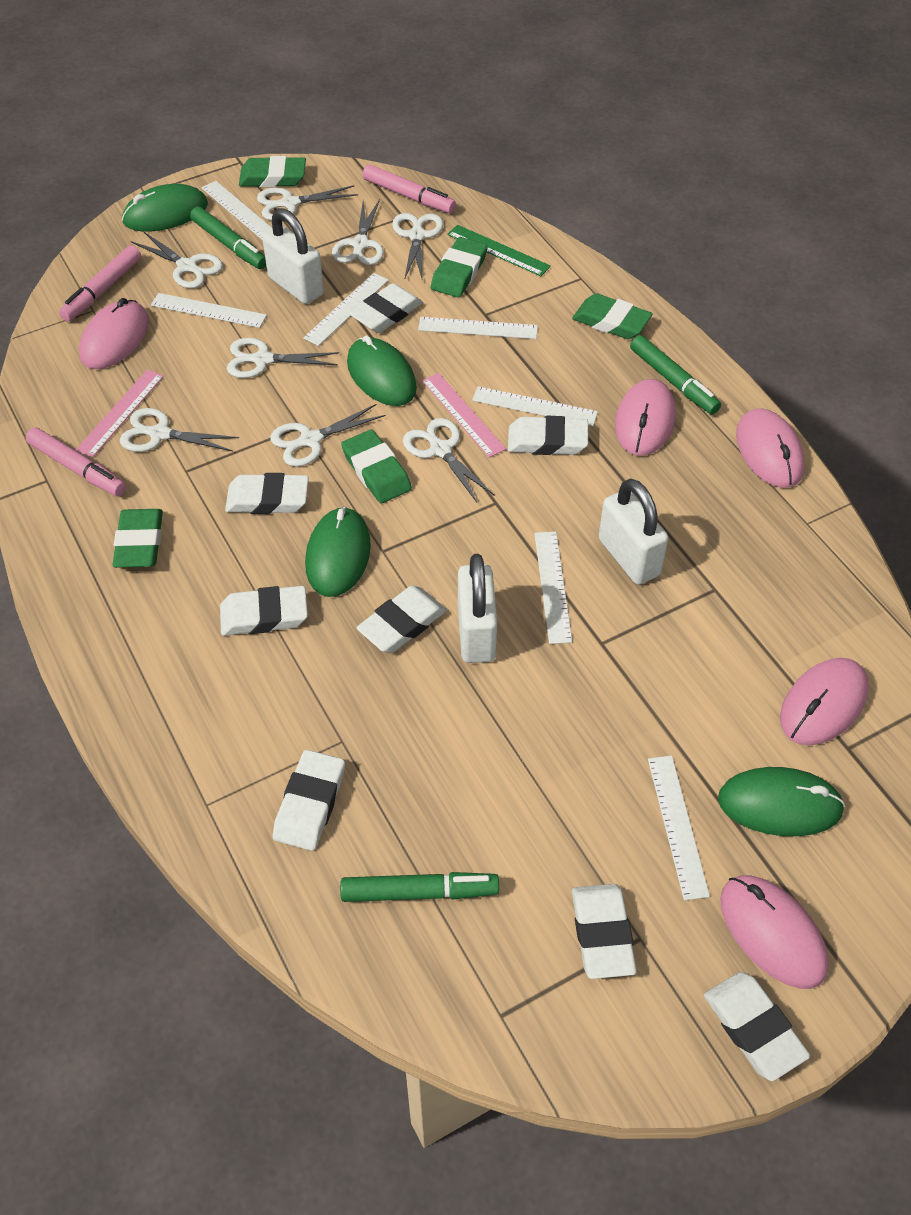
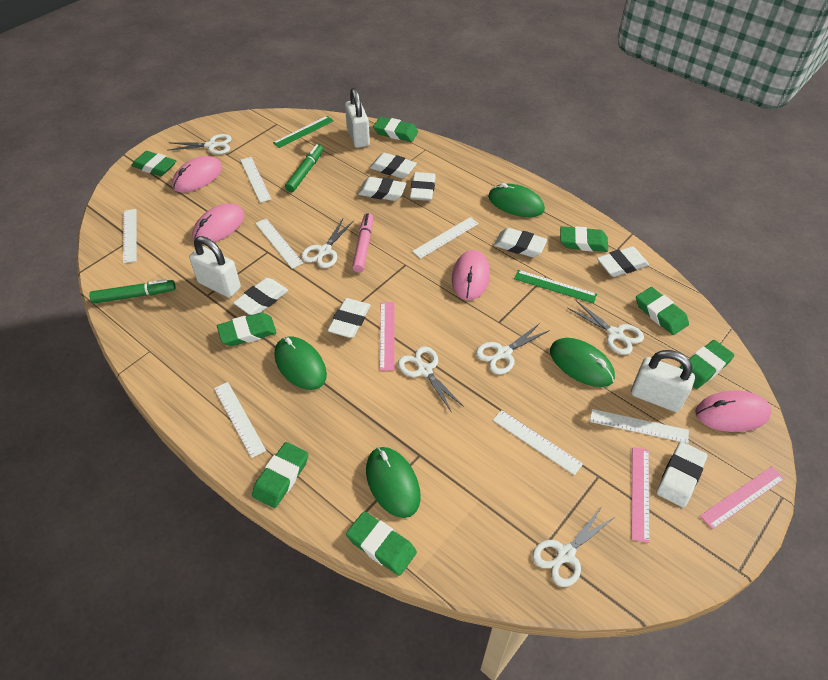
green eraser: [112,509,163,568] [239,156,306,187] [341,430,412,503] [431,237,488,297] [572,293,653,339] = 5 -> [131,151,176,176] [217,312,277,346] [252,442,309,508] [346,512,417,576] [373,117,418,142] [560,226,608,252] [636,287,689,335] [680,340,734,389] = 8
green marker: [190,207,266,269] [340,872,499,902] [630,335,721,415] = 3 -> [89,279,176,303] [285,144,323,192] = 2
green ruler: [447,225,551,276] = 1 -> [273,116,334,148] [514,270,597,304] = 2
pink marker: [26,427,126,496] [59,245,141,321] [363,164,456,213] = 3 -> [352,213,373,273] = 1
pink mouse: [79,298,149,369] [615,379,676,456] [720,875,829,989] [736,408,804,488] [780,658,869,745] = 5 -> [172,156,222,193] [192,204,245,242] [452,250,490,300] [695,391,772,432] = 4
pink ruler: [75,370,164,458] [422,373,506,458] = 2 -> [380,302,395,371] [631,447,650,543] [700,466,785,530] = 3
white scissors: [120,408,239,452] [131,231,223,288] [227,338,339,378] [257,185,358,221] [270,404,386,467] [332,199,384,265] [392,213,443,280] [403,418,494,502] = 8 -> [169,134,232,155] [301,219,354,268] [398,346,464,413] [476,323,550,375] [532,505,616,587] [567,301,644,355] = 6

